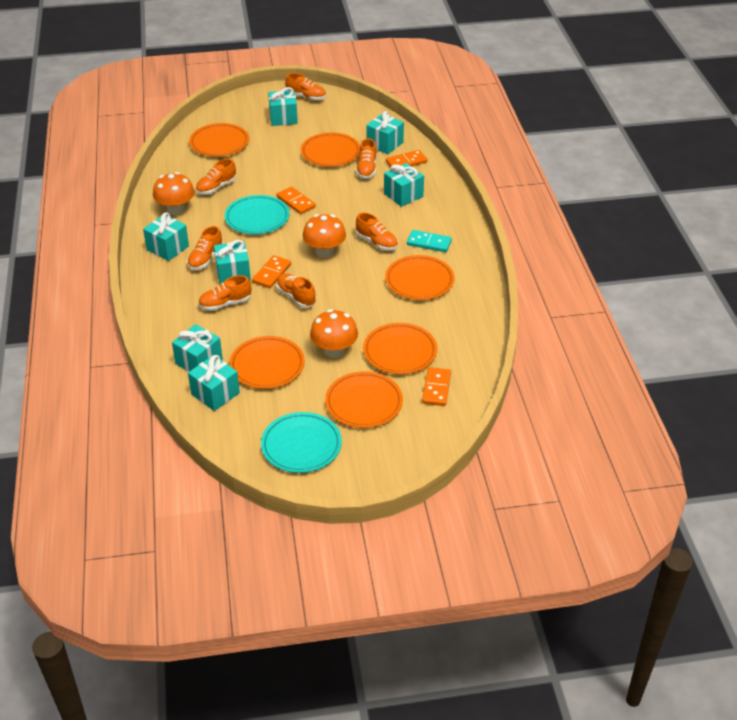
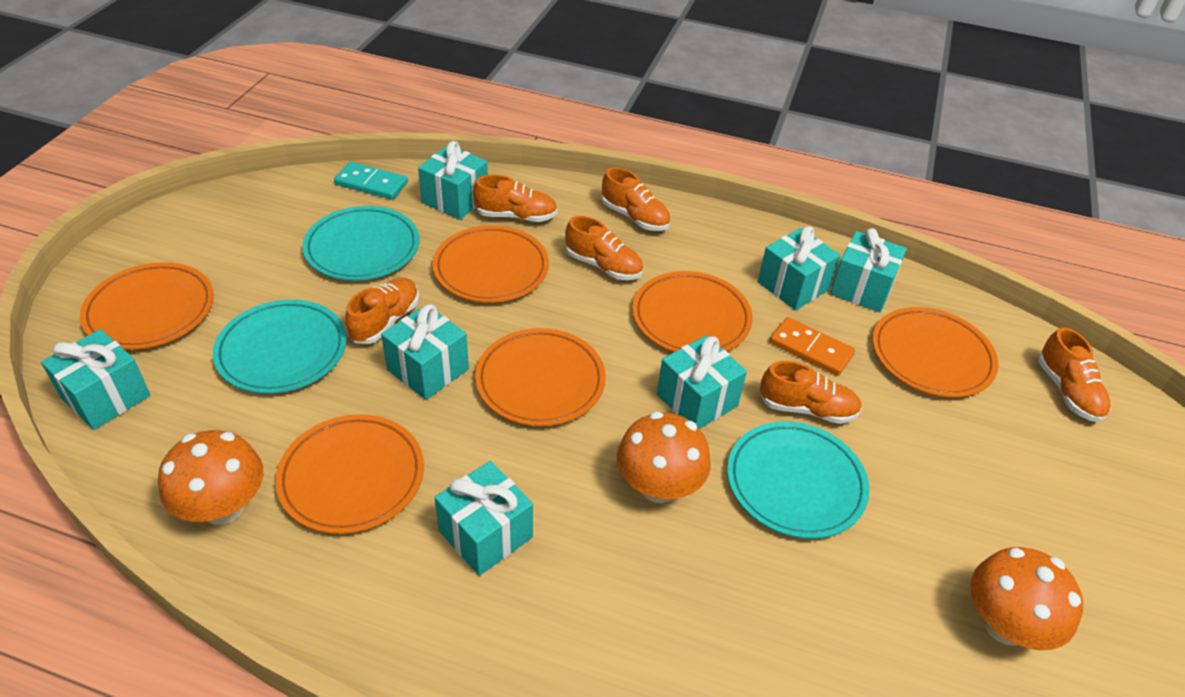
orange domino: [252,255,291,288] [277,186,316,214] [386,150,427,167] [422,367,451,406] = 4 -> [770,317,855,376] = 1
orange shoe: [187,226,223,270] [196,159,236,195] [198,275,251,311] [276,273,316,308] [285,73,326,100] [356,138,377,179] [356,213,398,251] = 7 -> [345,278,419,344] [473,175,558,222] [565,216,643,280] [602,167,670,231] [760,361,862,424] [1038,328,1110,422] = 6
turquoise plate: [224,195,289,234] [261,412,342,473] = 2 -> [213,300,347,394] [302,206,419,281] [727,422,869,539] = 3

